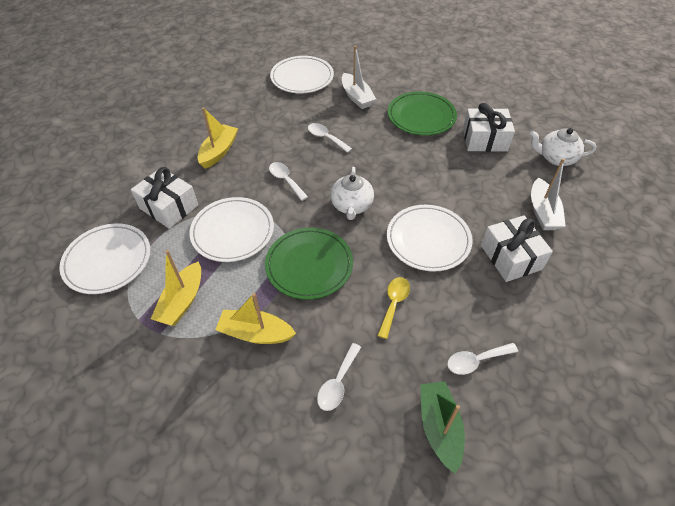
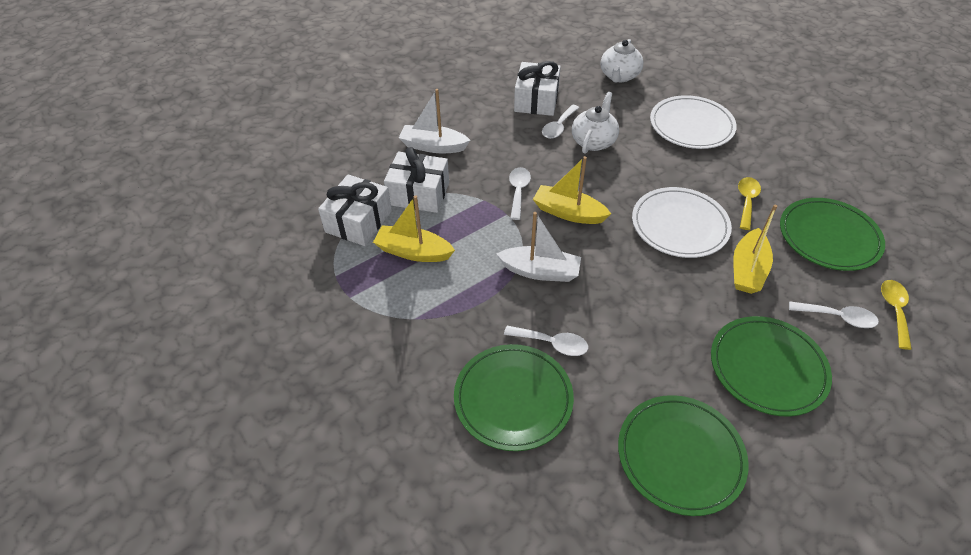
green boat: [420,381,465,474] = 1 -> none = 0
green plate: [265,227,353,300] [388,91,457,136] = 2 -> [454,344,574,451] [618,395,749,516] [711,316,832,416] [780,198,885,271] = 4
white plate: [59,223,150,294] [189,197,274,262] [270,56,334,93] [387,205,473,272] = 4 -> [632,187,732,258] [650,95,737,149] = 2
yellow spoon: [377,277,410,339] = 1 -> [738,177,761,230] [881,280,912,350] = 2

